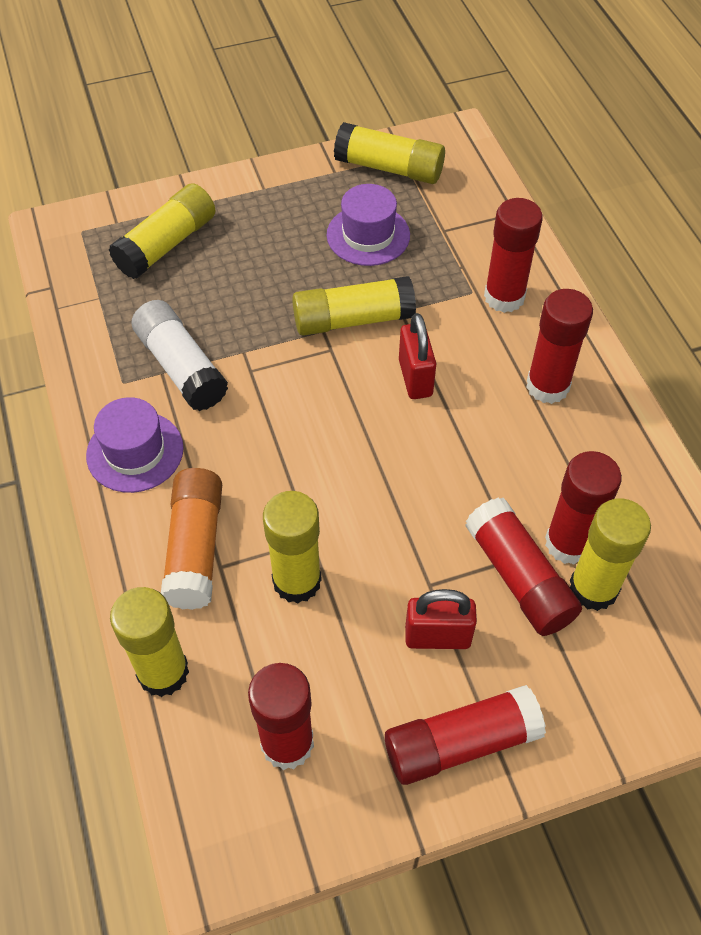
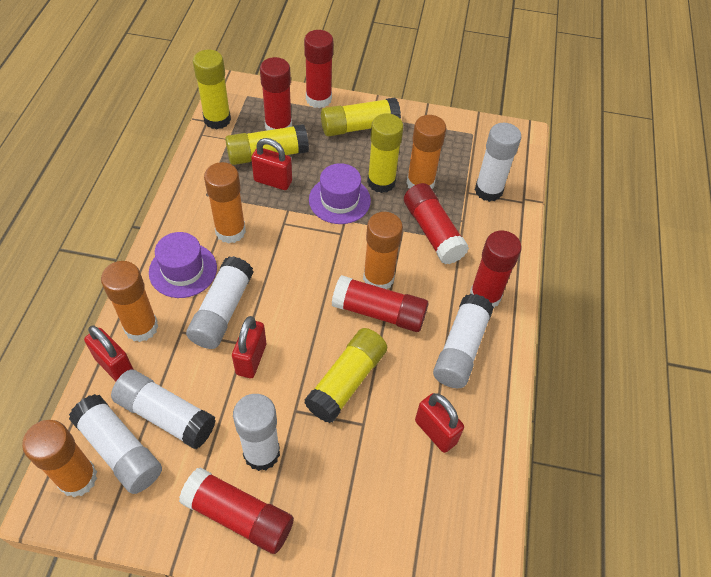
orange glue stick: [161,468,222,610] = 1 -> [22,420,97,497] [101,261,158,342] [204,162,246,244] [363,212,403,289] [406,115,446,189] = 5
red padlock: [399,313,436,399] [405,589,477,649] = 2 -> [84,325,134,381] [232,316,266,378] [251,138,292,190] [415,393,464,453] = 4
white glue stick: [132,300,228,411] = 1 -> [69,394,162,494] [111,370,216,449] [186,256,254,349] [233,394,280,471] [433,294,494,388] [475,123,521,202] = 6
yellow glue stick: [109,183,216,279] [110,587,189,697] [263,491,322,603] [292,276,416,336] [334,122,445,184] [570,498,651,611] = 6 -> [193,50,231,129] [225,124,309,165] [304,328,387,423] [321,98,401,136] [367,113,404,193] = 5

